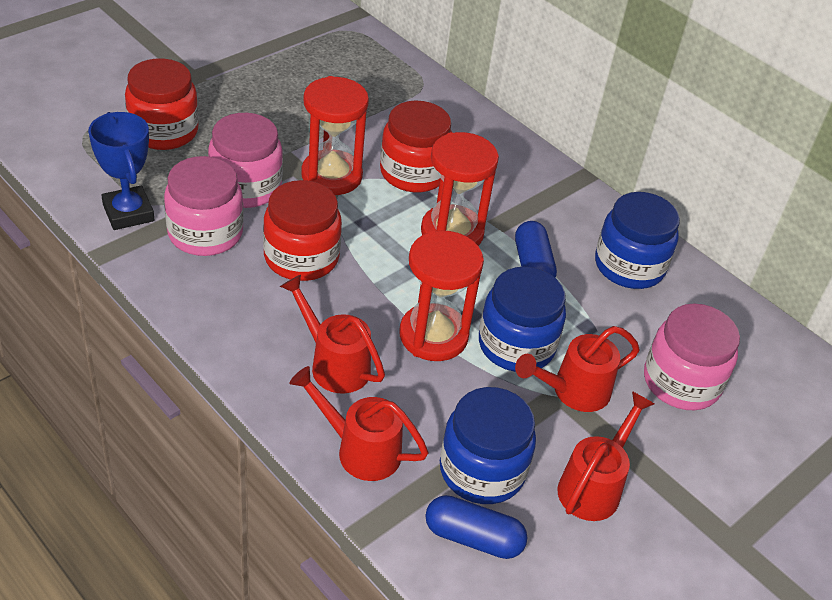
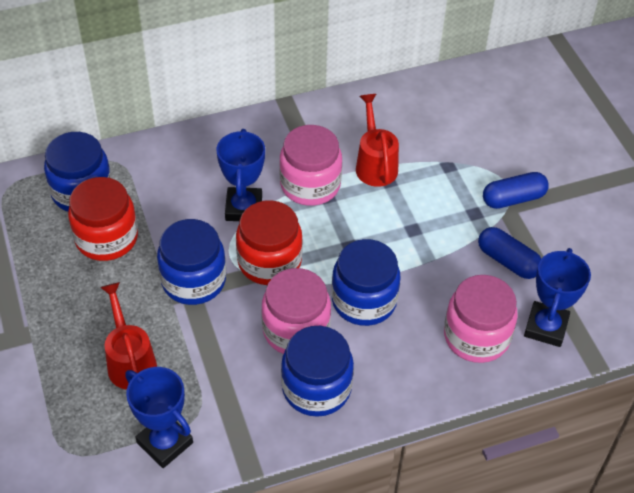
blue jar: [440,387,536,504] [479,267,566,372] [595,192,680,289] = 3 -> [44,132,112,212] [157,219,226,305] [281,326,354,417] [331,239,401,326] = 4
blue trophy: [88,112,154,230] = 1 -> [125,367,193,468] [217,129,265,221] [524,248,591,347] = 3
red hourglass: [301,76,369,195] [399,230,484,361] [421,132,499,246] = 3 -> none = 0
red jar: [125,58,199,150] [263,180,342,281] [380,101,452,192] = 3 -> [68,177,138,261] [236,200,303,285] = 2
red watering can: [280,275,385,394] [289,366,428,481] [515,326,640,412] [557,391,654,521] = 4 -> [100,282,157,390] [356,94,399,187] = 2

